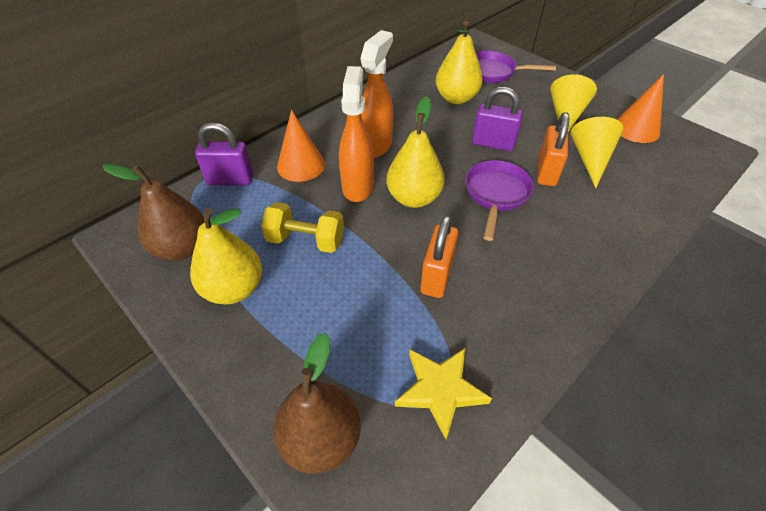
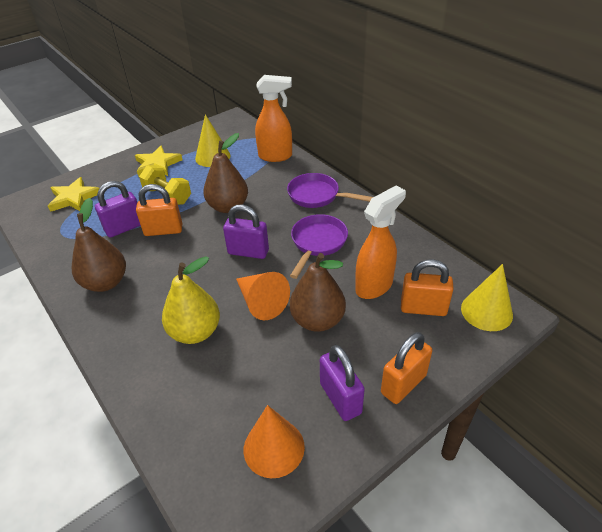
brown pear: [102,163,205,260] [273,333,361,474] = 2 -> [72,198,126,292] [203,133,248,213] [290,253,346,332] = 3
orange padlock: [420,215,459,298] [537,112,570,186] = 2 -> [136,184,183,236] [381,332,432,404] [401,259,454,316] = 3
purple padlock: [195,123,254,185] [472,87,523,151] = 2 -> [95,181,141,238] [223,205,269,259] [320,345,365,421] = 3
yellow pear: [190,208,262,304] [386,96,445,208] [436,21,483,104] = 3 -> [162,256,220,344] = 1
yellow star: [395,348,492,439] = 1 -> [48,177,99,212] [135,146,182,177] = 2

